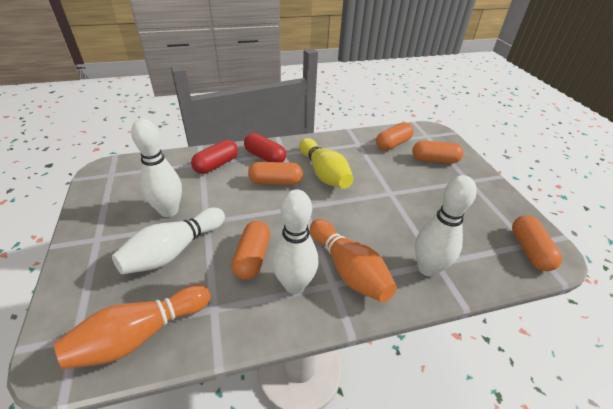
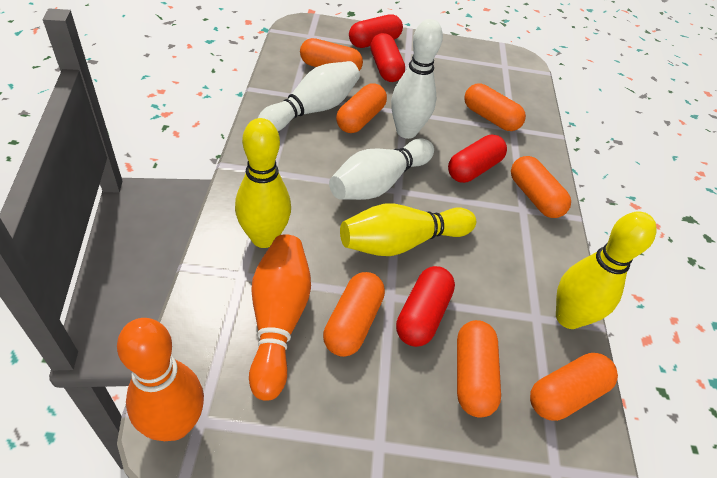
orange capsule: [231,221,270,280] [248,162,303,185] [376,122,414,151] [412,141,464,164] [512,215,562,271] = 5 -> [300,38,363,71] [323,272,385,357] [336,84,387,133] [457,320,501,418] [464,84,526,131] [511,156,571,218] [530,353,618,421] = 7
red capsule: [191,140,238,174] [244,133,286,162] = 2 -> [349,14,403,48] [370,33,405,82] [396,266,455,347] [448,134,507,183] = 4
white bowling pin: [112,208,225,274] [131,119,182,217] [272,189,318,294] [415,175,477,277] = 4 -> [258,61,360,131] [329,139,434,200] [391,19,443,139] = 3
yellow bowling pin: [299,138,354,189] = 1 -> [235,118,291,248] [340,203,476,256] [556,211,657,329] = 3

